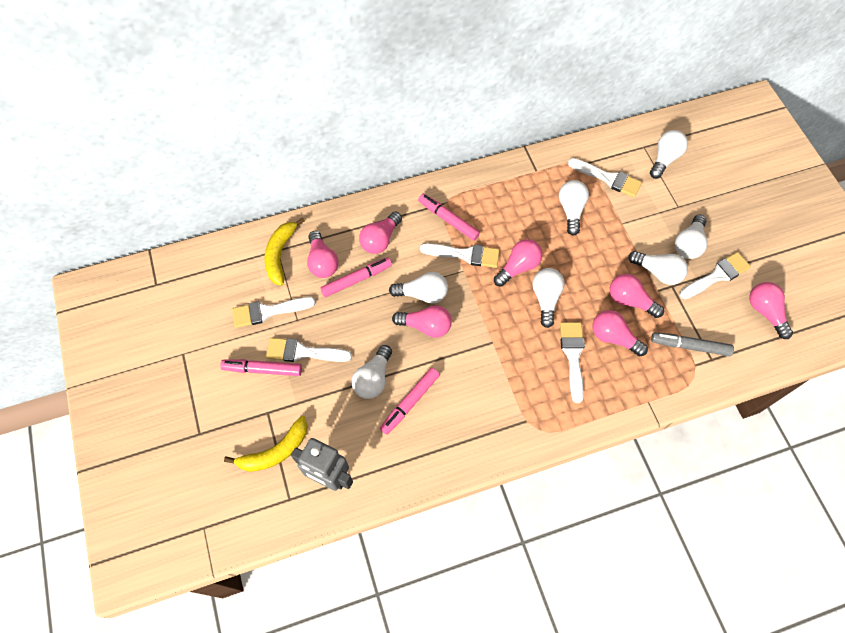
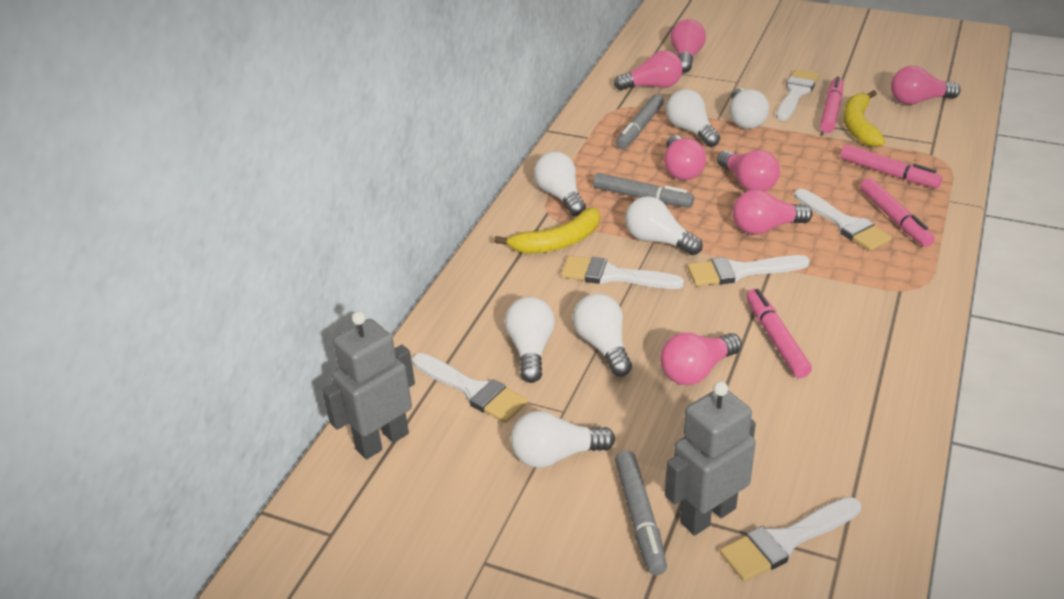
grey marker: [651,332,734,356] = 1 -> [593,173,694,208] [615,451,667,575] [616,94,664,149] = 3
grey robot: [291,438,353,491] = 1 -> [322,311,415,459] [665,381,756,536] = 2

